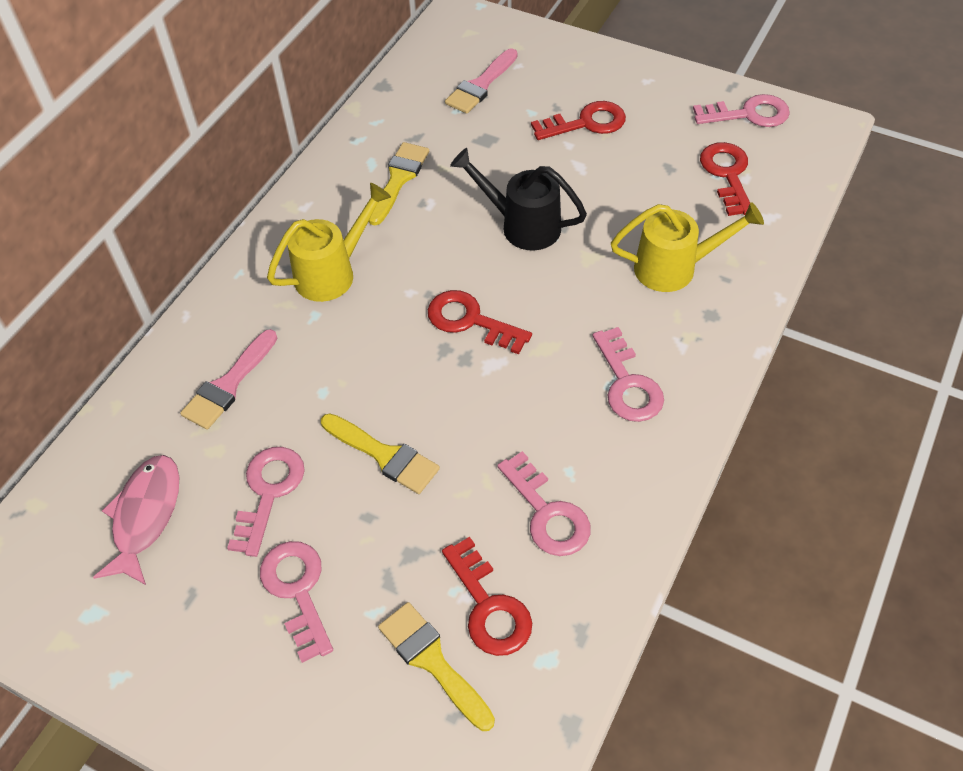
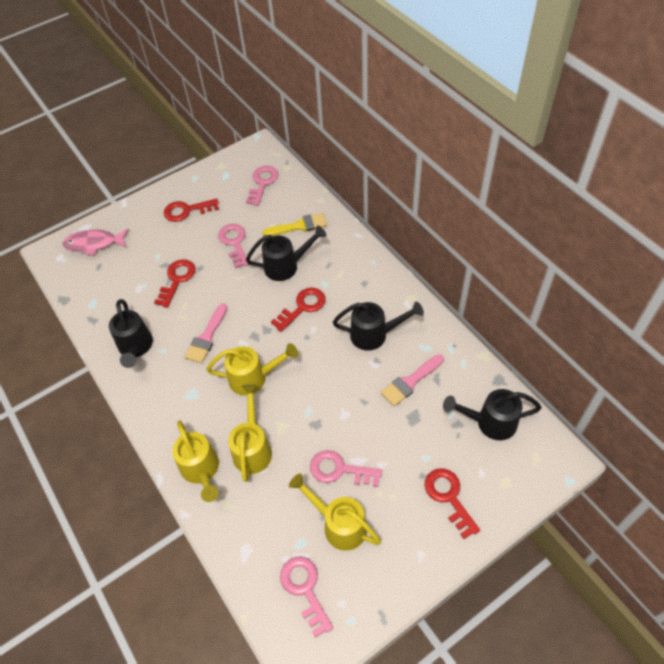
black watering can: [450,148,587,251] = 1 -> [109,299,153,368] [246,225,327,281] [333,302,424,351] [443,389,541,440] = 4
pink key: [227,447,305,557] [260,541,333,663] [497,451,591,556] [592,327,664,422] [693,94,790,127] = 5 -> [218,224,249,268] [246,166,279,206] [280,557,333,638] [310,450,382,487] = 4
yellow brush: [321,413,440,494] [368,142,429,226] [378,602,495,731] = 3 -> [263,213,327,236] = 1
yellow watering can: [267,183,391,302] [611,202,764,292] = 2 -> [172,421,219,502] [206,343,298,395] [228,384,272,482] [289,473,381,551] = 4

